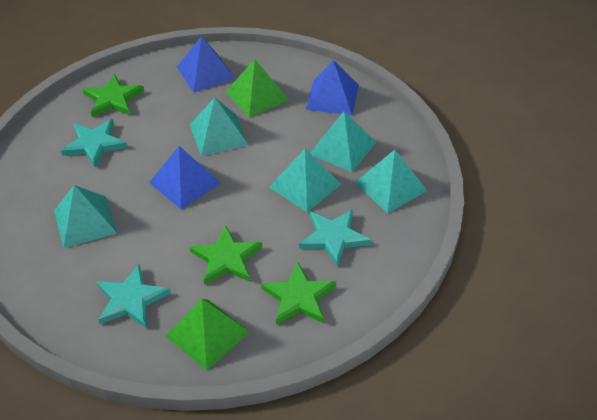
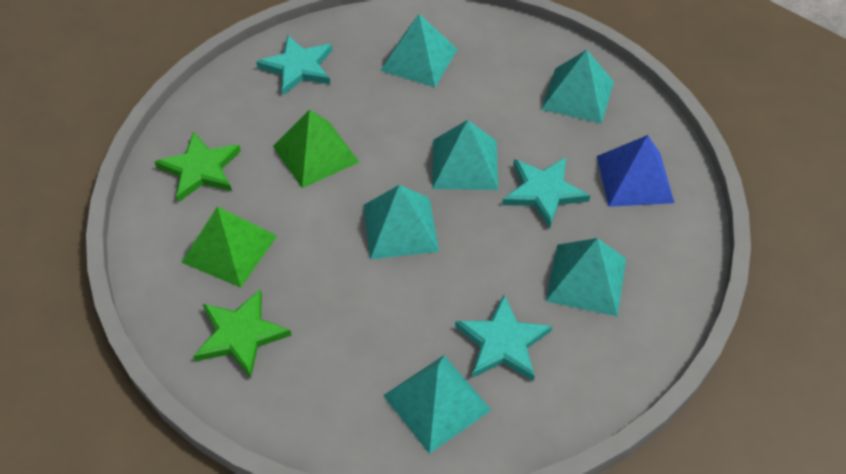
blue pyramid: [149,146,221,209] [177,36,235,93] [305,60,359,115] = 3 -> [597,135,674,207] = 1
green star: [82,74,144,117] [190,225,262,285] [261,262,336,325] = 3 -> [155,131,241,202] [193,289,292,378] = 2
turquoise pyramid: [54,185,117,248] [190,98,249,156] [269,149,341,212] [310,111,376,172] [355,150,428,213] = 5 -> [363,185,439,259] [380,14,457,87] [383,355,491,454] [432,120,498,190] [541,50,614,124] [546,238,626,317] = 6

